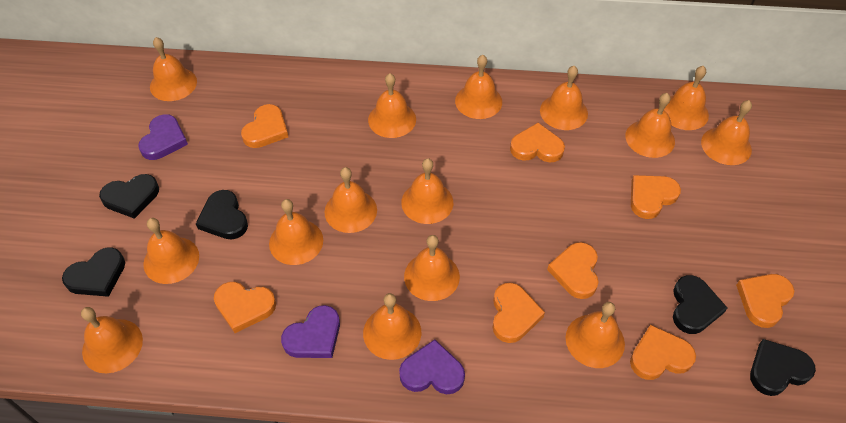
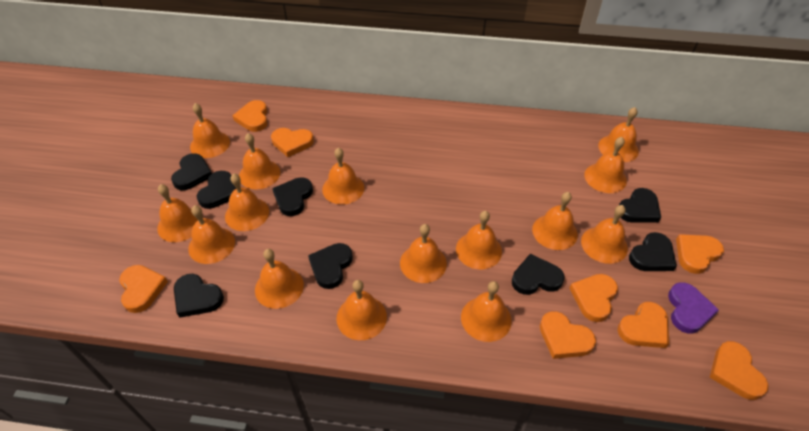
black heart: [62,248,125,297] [99,174,159,219] [196,190,248,239] [673,275,727,334] [750,339,816,396] = 5 -> [171,153,212,190] [174,274,224,318] [197,171,236,209] [272,177,313,216] [308,243,353,289] [512,254,565,295] [619,188,661,223] [629,232,677,271] = 8
purple heart: [138,114,188,160] [281,305,340,358] [399,339,465,394] = 3 -> [668,282,719,334] = 1

